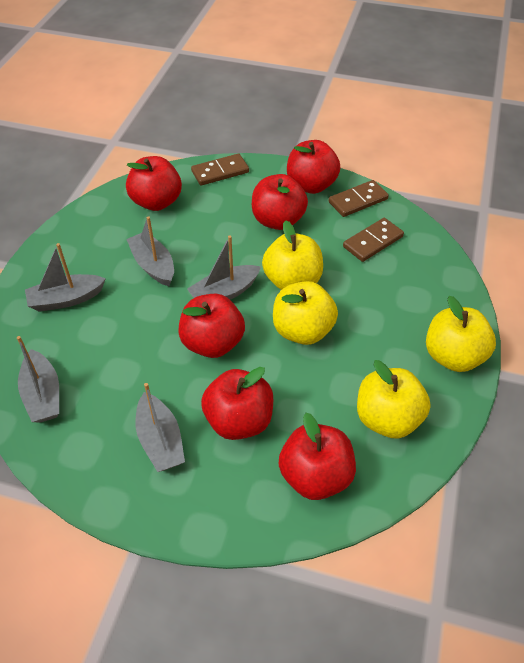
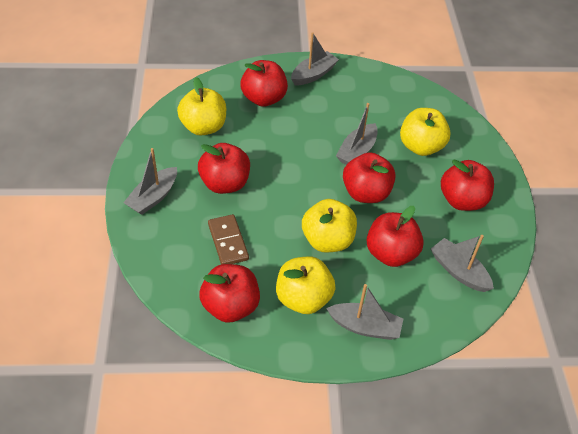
brown domino: [191,154,249,186] [329,180,389,217] [343,218,404,262] = 3 -> [208,214,249,264] = 1

